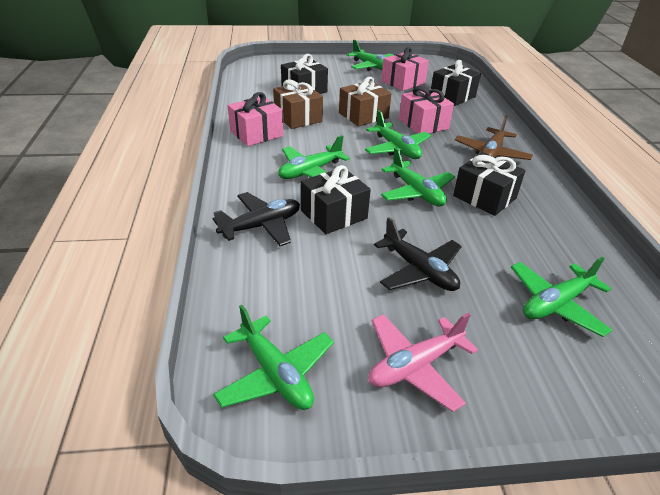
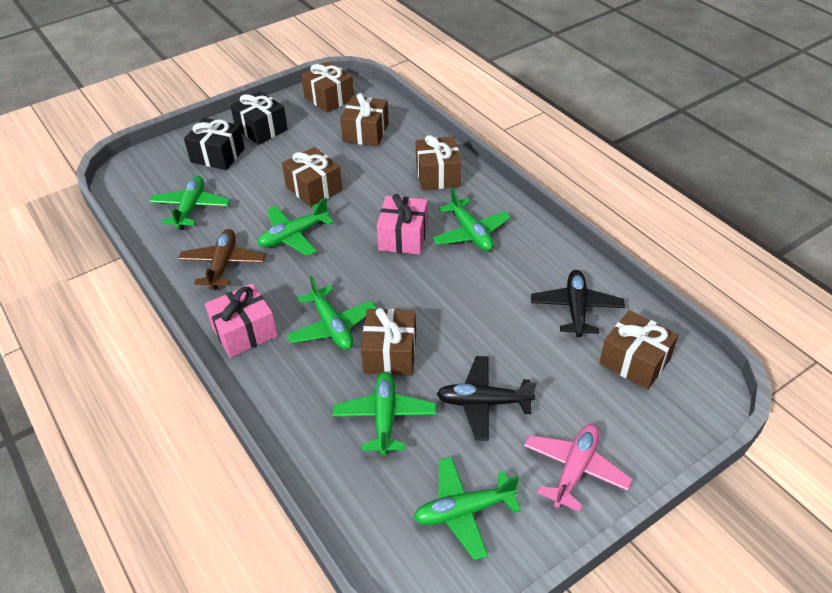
black gift: [281,54,328,94] [301,165,371,234] [431,60,481,106] [453,152,526,216] = 4 -> [184,118,245,170] [230,91,288,145] = 2
brown gift: [273,80,323,129] [339,77,392,126] = 2 -> [282,147,343,207] [301,62,354,113] [340,93,389,147] [361,308,416,375] [416,135,461,190] [599,310,679,390] = 6
pink gift: [228,92,283,146] [381,47,429,91] [399,86,454,134] = 3 -> [205,283,278,358] [377,194,428,255] = 2

